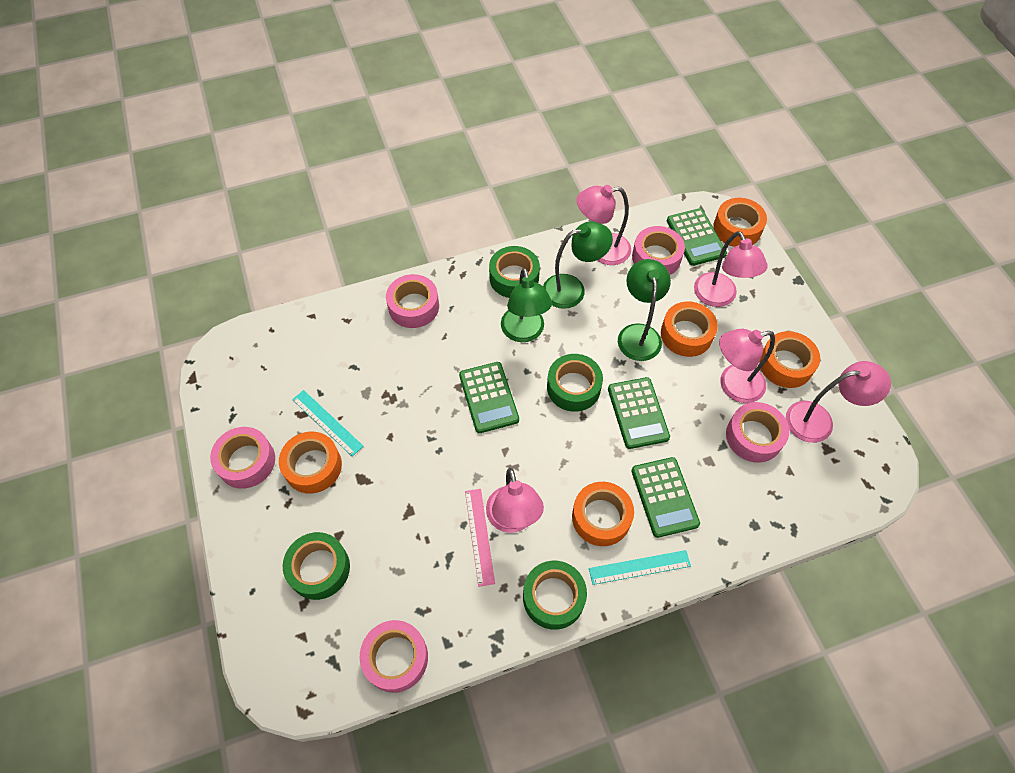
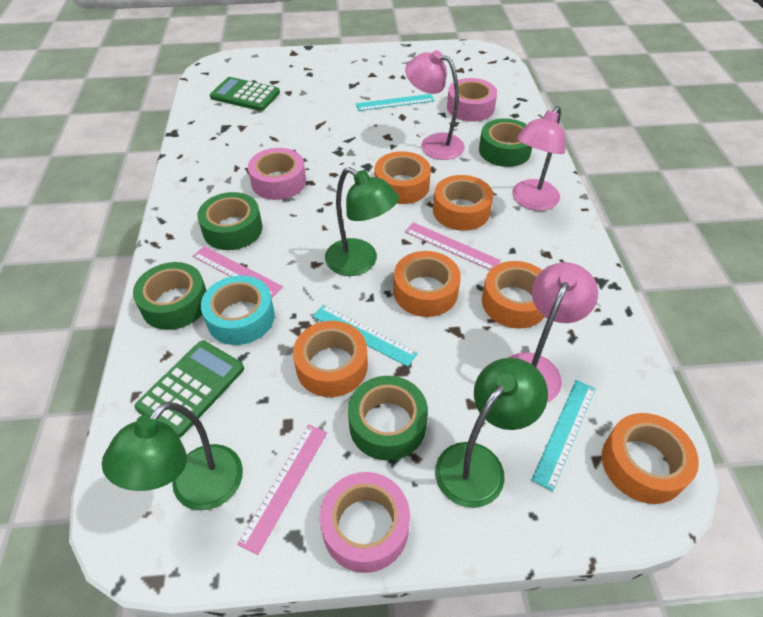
green calculator: [459,362,519,433] [608,377,670,449] [632,457,700,538] [667,208,727,266] = 4 -> [135,341,244,438] [210,77,280,111] = 2
orange tape: [279,432,342,494] [572,482,634,546] [661,302,718,357] [713,198,767,247] [759,331,820,388] = 5 -> [293,321,368,397] [375,151,431,204] [393,251,461,317] [433,175,493,231] [482,261,545,329] [602,413,699,504] = 6
pink lamp: [486,468,544,533] [577,185,631,265] [694,231,768,307] [719,329,775,403] [786,361,891,443] = 5 -> [405,50,465,160] [509,262,598,402] [512,106,566,211] = 3
pink ruler: [465,489,495,587] = 1 -> [193,246,283,298] [237,424,327,555] [405,222,501,270] = 3
pink tape: [210,427,275,489] [360,620,428,693] [386,274,439,328] [632,226,685,275] [726,402,789,463] = 5 -> [248,148,306,200] [320,472,410,573] [447,78,497,122] = 3
turquoise ruler: [292,390,364,457] [589,550,691,585] = 2 -> [312,305,418,367] [356,94,435,111] [532,380,596,491] = 3
turquoise tape: none = 0 -> [201,275,275,345] = 1

